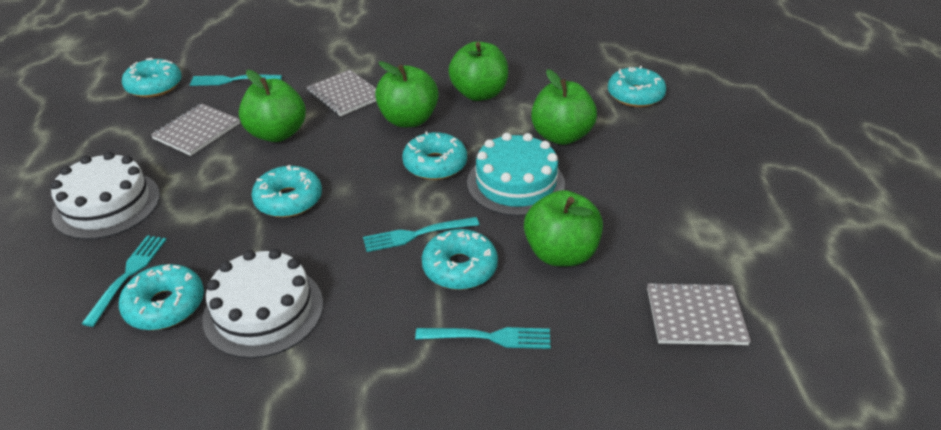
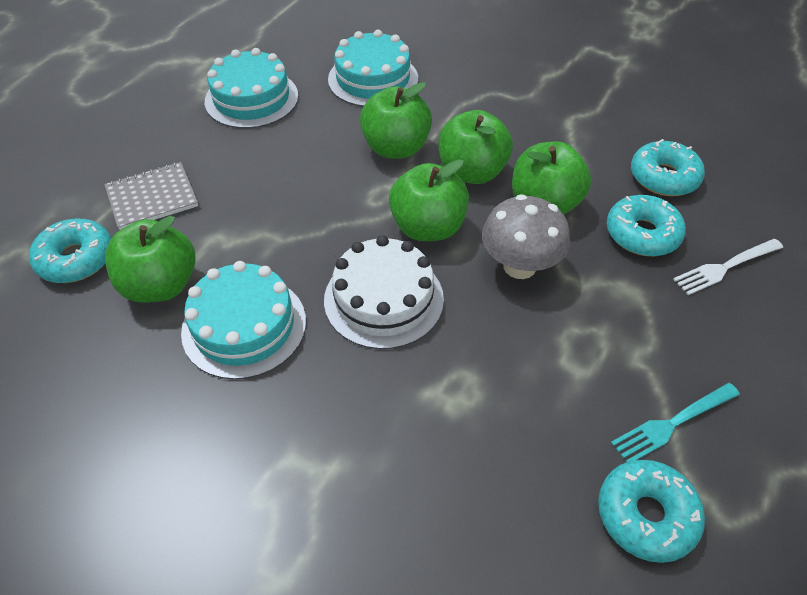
grey mushroom: none = 0 -> [482,194,570,279] = 1
grey notebook: [151,103,240,156] [307,70,376,116] [647,282,751,345] = 3 -> [104,162,198,230] = 1
turquoise cake: [467,133,565,216] = 1 -> [181,261,306,380] [205,48,299,129] [328,30,418,107] = 3
turquoise donut: [119,264,204,330] [122,58,182,98] [252,165,322,217] [402,131,467,180] [422,229,498,290] [608,66,666,107] = 6 -> [29,219,112,283] [598,460,705,563] [607,195,686,256] [631,139,705,196] = 4
turquoise fork: [81,235,167,327] [189,74,282,86] [363,217,479,252] [415,327,551,349] = 4 -> [611,383,740,462] = 1
white cake: [50,151,160,240] [202,249,323,359] = 2 -> [324,235,444,349] = 1
white fork: none = 0 -> [673,239,783,295] = 1

